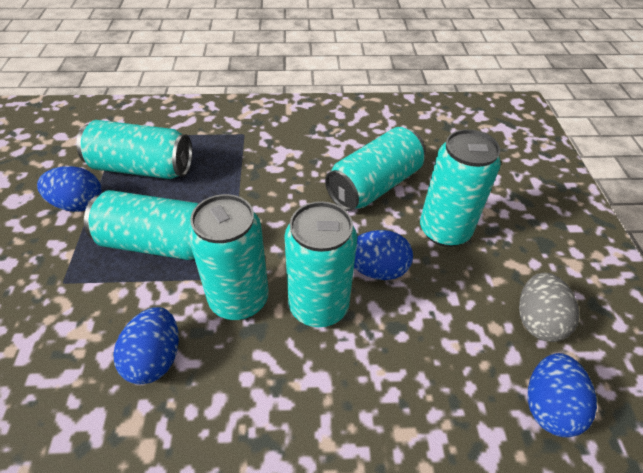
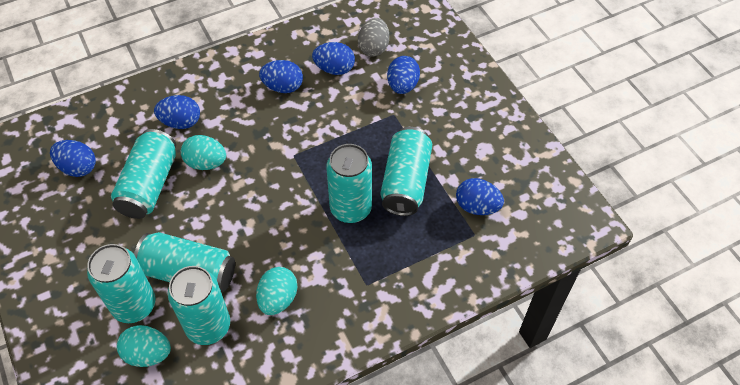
blue egg: [37,166,102,212] [113,307,179,385] [354,230,413,280] [528,353,597,438] = 4 -> [50,140,96,177] [154,95,200,129] [259,60,303,93] [312,42,355,75] [387,56,420,94] [456,178,504,215] = 6
turquoise egg: none = 0 -> [117,325,171,367] [181,135,226,170] [256,267,297,315] = 3

